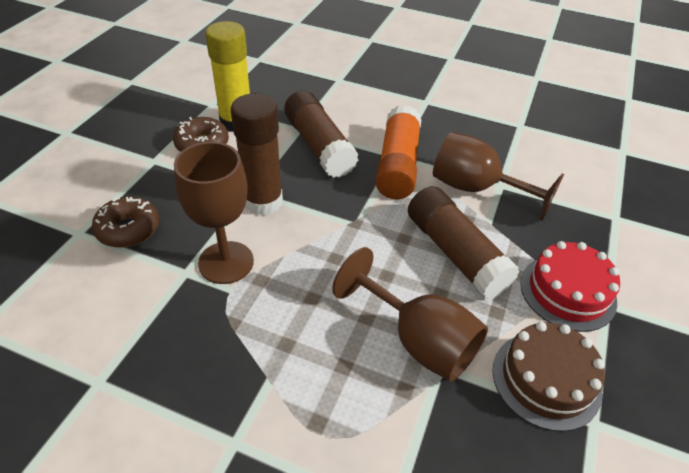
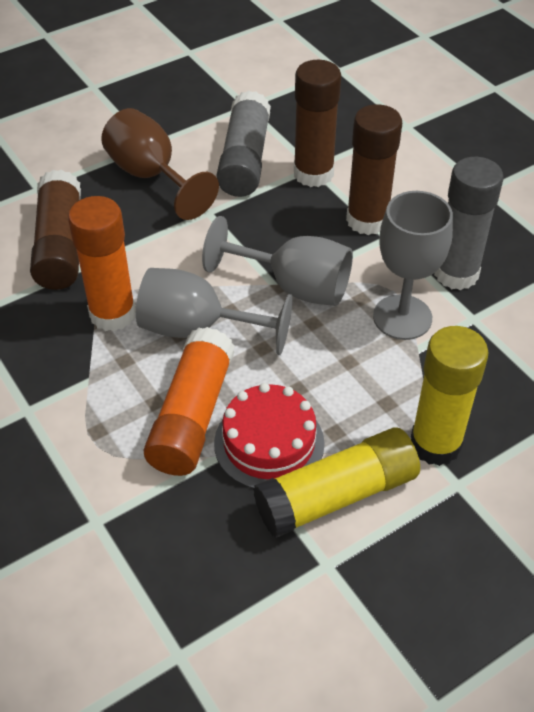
brown cake: [493,322,605,432] = 1 -> none = 0
brown donut: [92,196,159,248] [173,117,229,152] = 2 -> none = 0
brown goblet: [174,142,254,284] [332,247,488,382] [433,132,564,221] = 3 -> [101,108,219,220] = 1
grey glue stick: none = 0 -> [216,91,271,197] [434,157,503,290] = 2
grey goblet: none = 0 -> [136,268,293,355] [202,216,353,306] [373,191,453,340] = 3
orange glue stick: [376,105,421,199] = 1 -> [68,196,136,331] [144,327,235,476] = 2
yellow glue stick: [205,21,250,132] = 1 -> [253,427,420,538] [411,326,489,466] = 2

